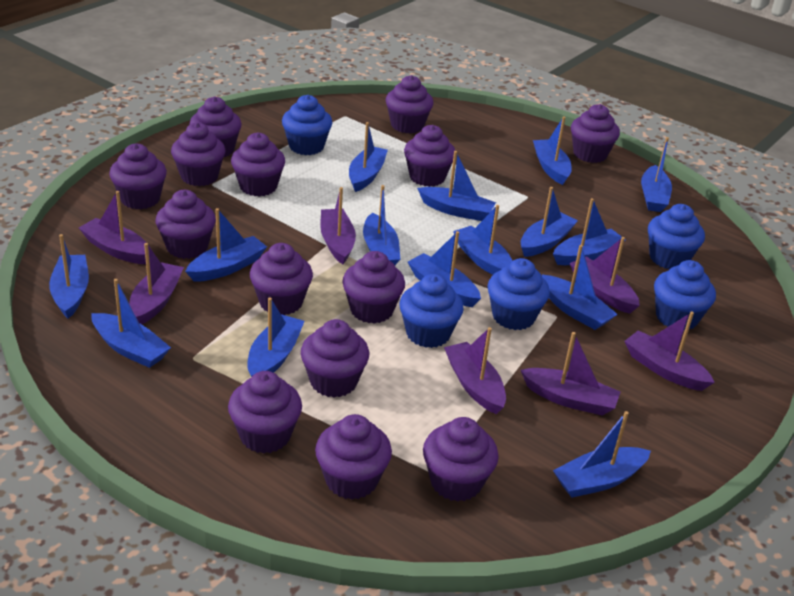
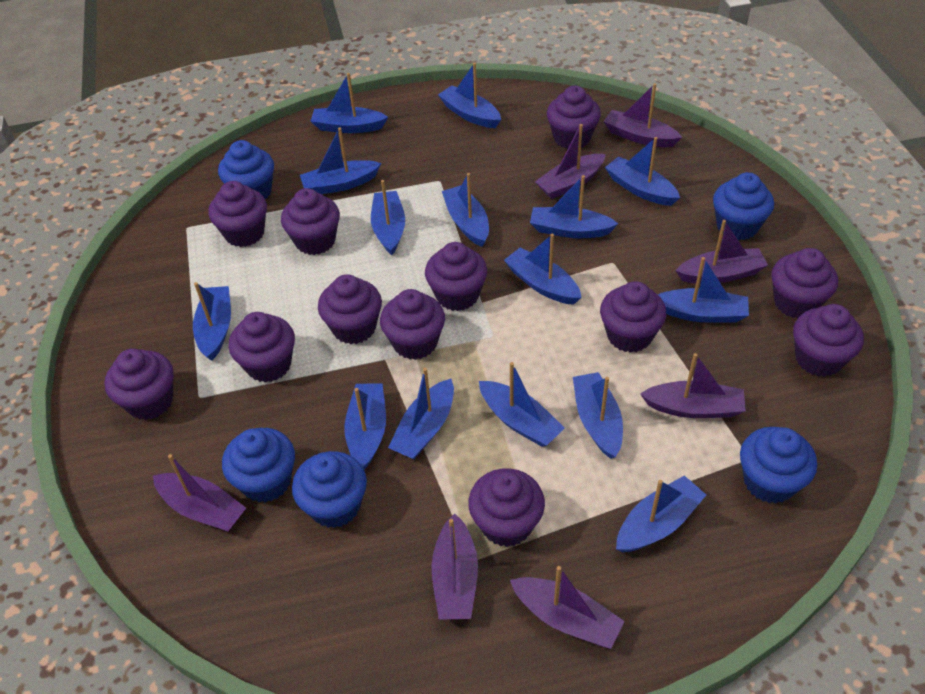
purple cupcake: [109,143,167,209] [156,190,216,259] [171,122,225,186] [189,97,242,157] [228,371,302,453] [231,132,285,197] [250,243,313,315] [301,319,369,398] [315,414,392,500] [342,251,405,324] [386,75,434,134] [404,125,455,187] [423,417,499,502] [571,104,620,163] = 14 -> [104,348,174,420] [208,181,267,247] [229,312,295,383] [281,188,340,255] [318,274,382,344] [380,289,445,360] [425,242,487,311] [468,469,545,547] [547,86,601,149] [600,281,666,353] [771,248,838,318] [793,304,864,377] = 12

